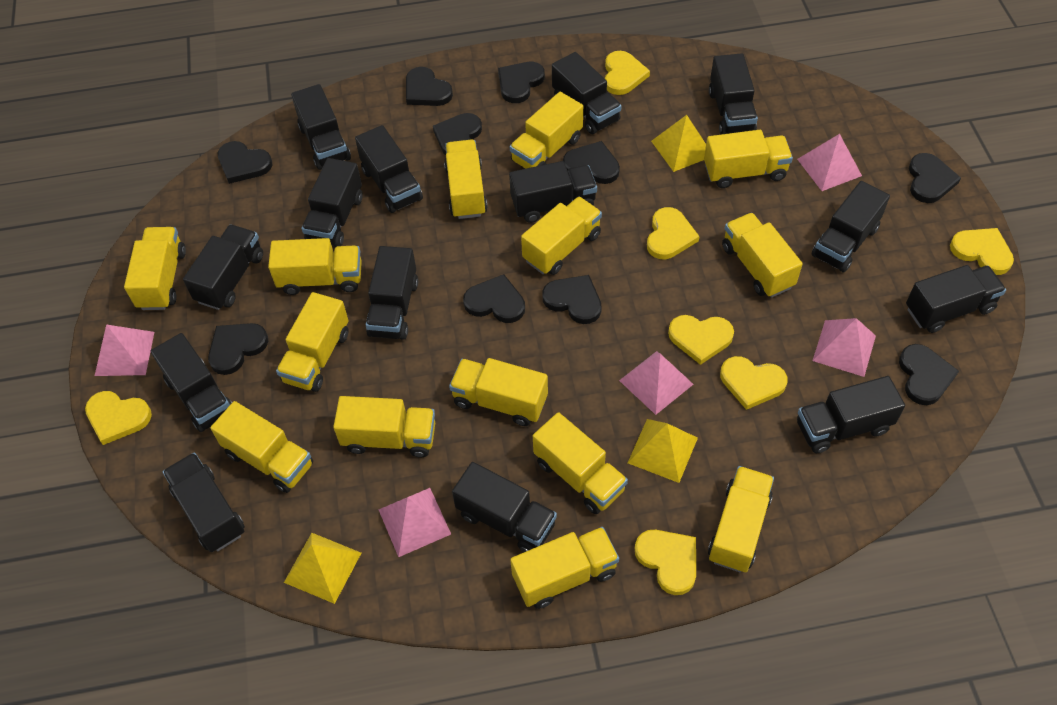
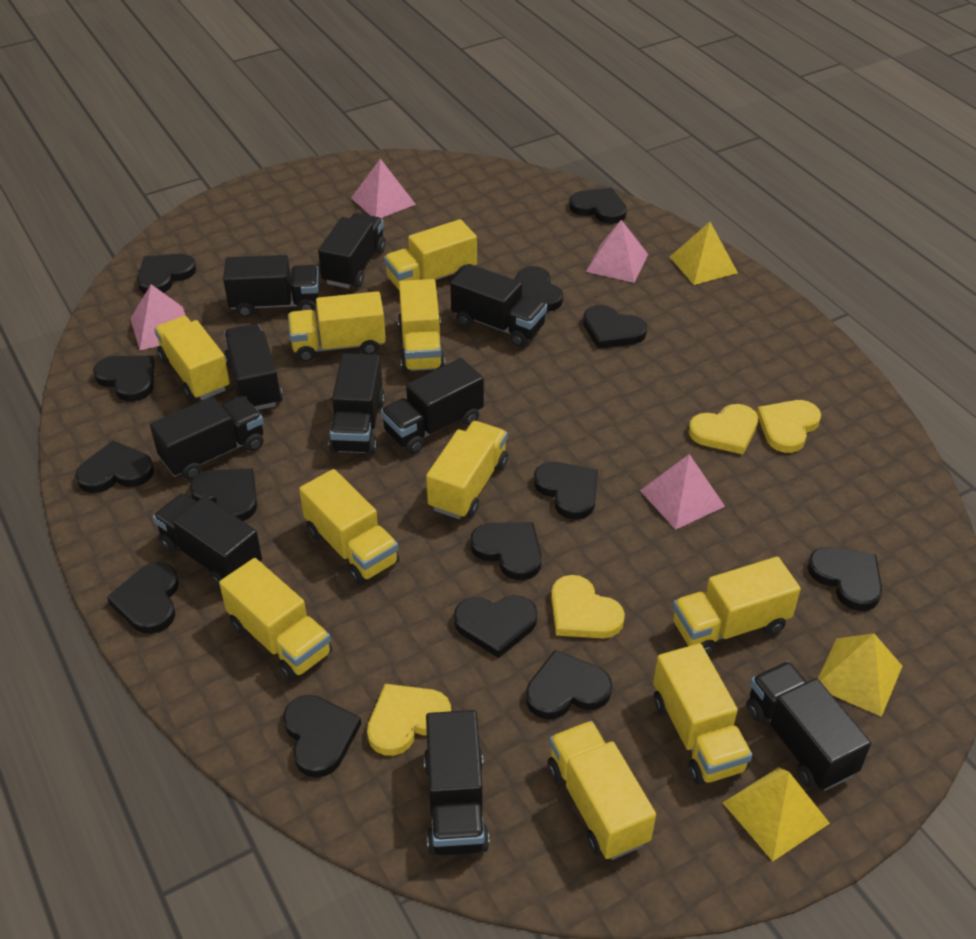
black heart: [208,323,268,375] [218,141,272,184] [406,67,453,106] [433,113,482,156] [463,274,525,323] [498,62,545,103] [542,275,602,324] [563,141,620,184] [899,344,959,405] [909,153,961,203] = 10 -> [75,440,154,493] [93,356,154,402] [107,562,179,634] [137,254,196,293] [190,468,257,521] [283,695,361,778] [454,595,538,658] [470,522,542,580] [514,266,563,312] [526,650,612,719] [534,462,598,519] [569,187,627,224] [583,305,647,349] [807,547,882,611] = 14
black truck: [151,333,232,432] [163,453,245,552] [183,224,263,310] [291,84,351,170] [301,158,363,247] [355,125,423,213] [365,246,418,340] [452,462,557,552] [509,161,597,223] [552,52,622,134] [709,53,758,135] [797,376,905,453] [811,181,890,272] [906,265,1006,333] = 14 -> [150,396,264,480] [153,493,262,588] [223,255,319,317] [224,324,283,410] [318,213,386,288] [329,353,385,455] [381,358,484,454] [424,710,490,855] [450,264,547,347] [746,661,871,791] = 10
pink pyramid: [95,325,154,376] [379,488,451,557] [619,351,693,415] [797,134,862,191] [813,318,876,377] = 5 -> [130,284,186,350] [351,159,416,218] [586,220,648,283] [640,454,725,530] = 4
yellow heart: [85,391,152,445] [605,51,650,95] [635,530,696,595] [647,207,699,259] [668,315,734,365] [720,356,788,410] [950,228,1014,275] = 7 -> [367,684,451,756] [551,575,625,638] [689,404,758,454] [757,400,821,453] = 4
yellow truck: [124,227,186,310] [210,401,313,493] [268,238,362,295] [276,292,349,392] [333,396,435,457] [444,140,488,219] [449,358,548,426] [510,92,583,169] [510,527,619,609] [521,196,602,275] [533,412,628,514] [704,130,793,188] [708,466,774,572] [722,213,803,298] = 14 -> [154,316,230,400] [219,558,332,681] [288,291,386,362] [299,469,399,585] [384,219,477,289] [398,279,445,373] [426,421,508,519] [547,721,656,860] [653,643,752,785] [673,556,801,655] = 10

